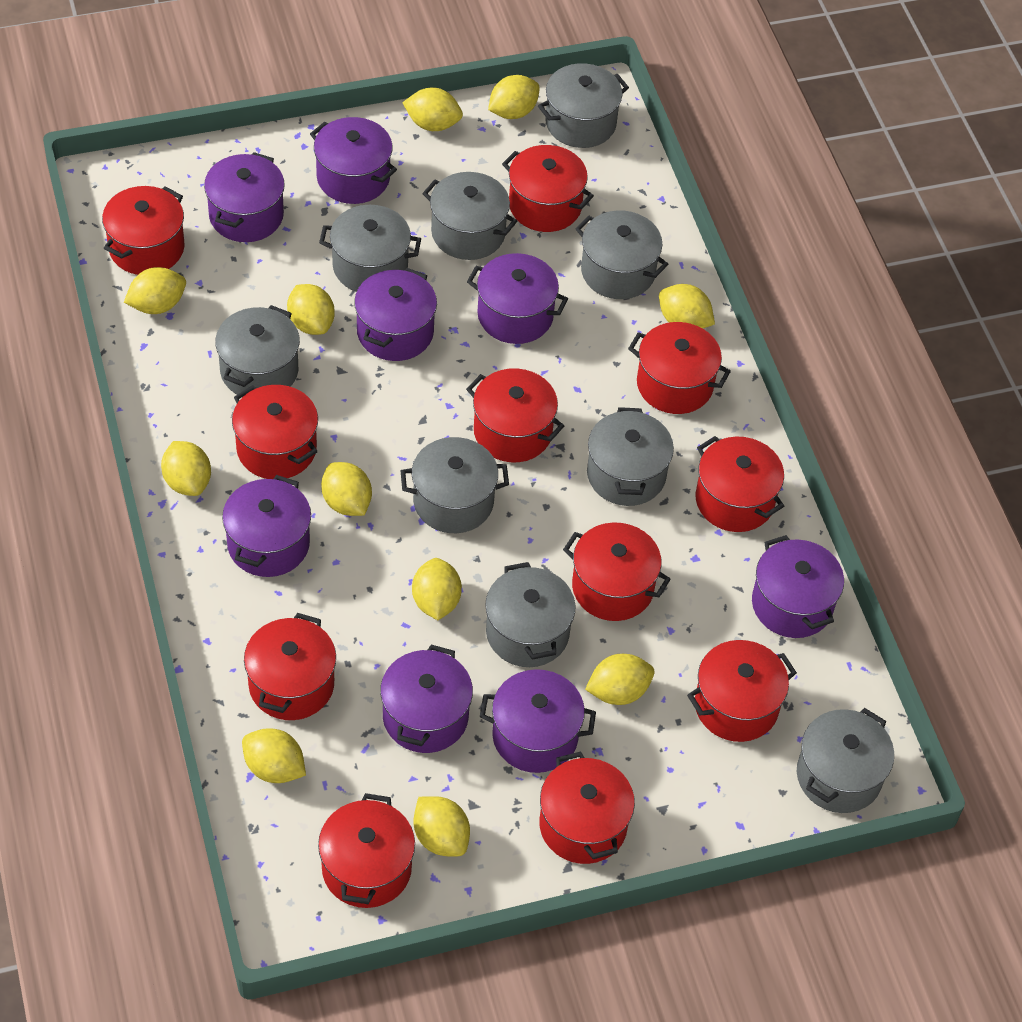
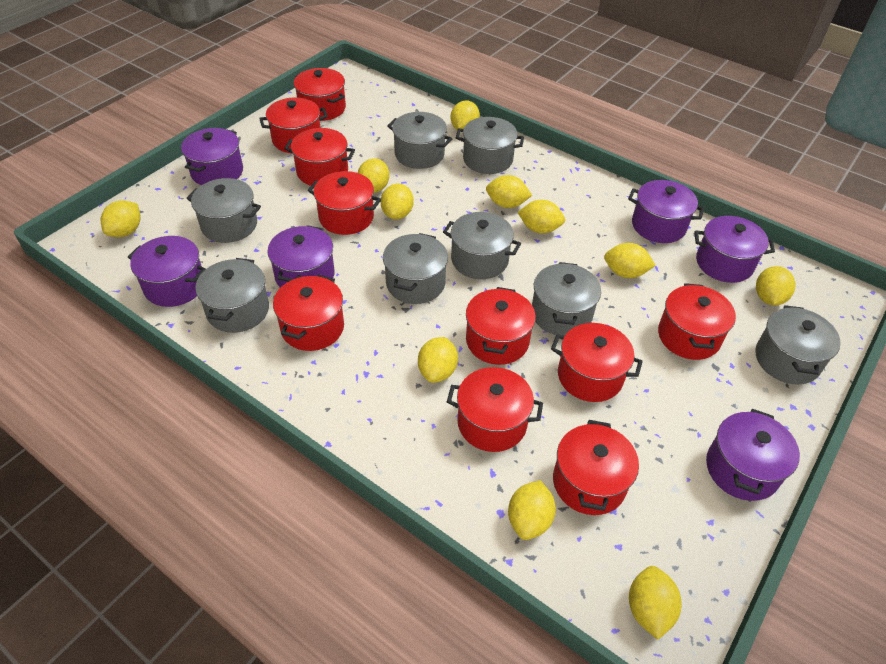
grey pot: [215,305,300,394] [319,205,421,292] [401,437,509,533] [422,172,517,260] [485,562,575,667] [538,63,629,148] [576,211,668,299] [587,407,674,506] [797,708,894,813] = 9 -> [186,178,261,243] [195,258,269,333] [383,233,448,304] [387,112,452,169] [443,212,521,279] [456,117,524,174] [532,262,601,336] [755,305,841,384] = 8
purple pot: [204,152,285,242] [222,475,311,577] [310,117,397,204] [354,268,437,361] [380,645,473,753] [467,253,568,344] [480,669,596,773] [752,535,844,638] = 8 -> [128,236,206,307] [181,128,243,185] [267,225,335,287] [628,180,704,243] [694,216,775,283] [706,409,800,501] = 6
red pot: [102,186,184,275] [232,385,318,479] [244,613,336,720] [318,793,415,908] [466,368,564,462] [502,145,594,232] [539,751,635,864] [563,523,671,621] [628,322,731,414] [687,640,797,742] [696,436,784,532] = 11 -> [259,97,328,153] [273,275,344,351] [284,128,355,186] [294,68,346,121] [308,171,381,235] [447,367,543,452] [466,287,536,365] [551,323,643,402] [553,420,639,515] [658,283,736,360] = 10

